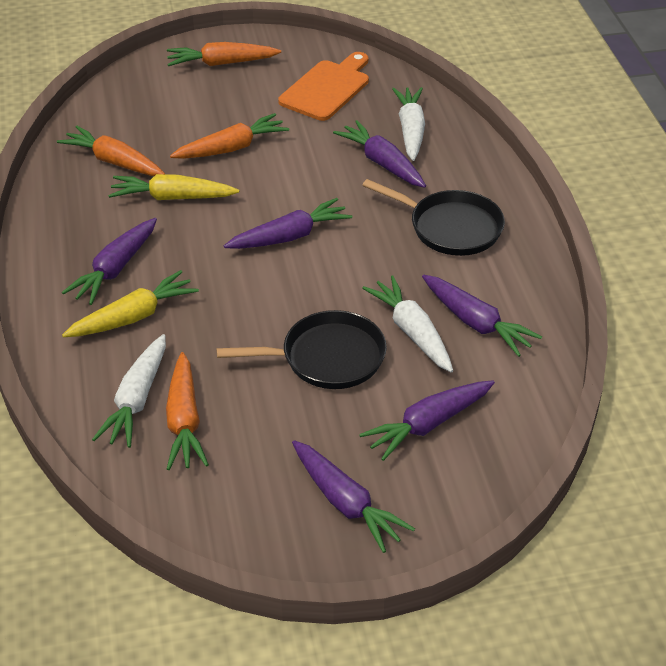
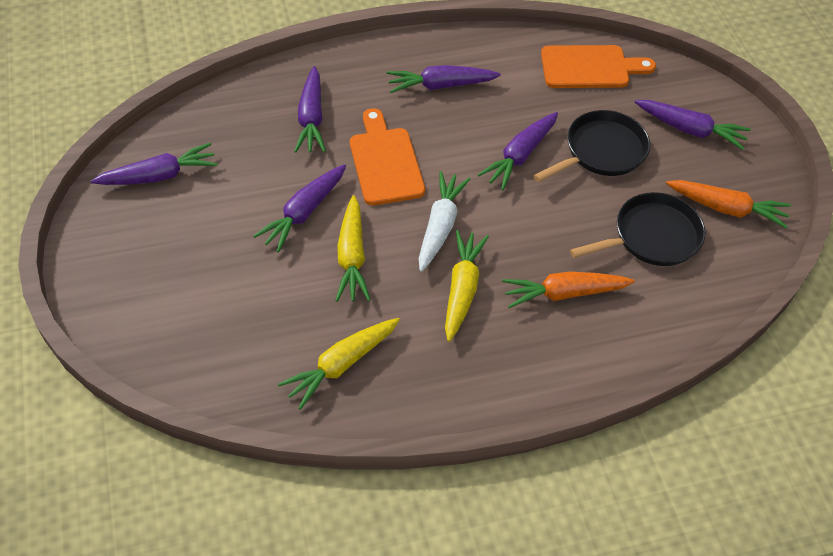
orange carrot: [57,126,165,176] [166,352,209,470] [167,42,281,66] [170,113,289,159] = 4 -> [502,272,635,308] [666,180,791,229] = 2
orange cutting board: [278,52,369,121] = 1 -> [350,108,425,206] [541,45,656,88] = 2
white carrot: [92,334,166,448] [362,275,453,372] [392,87,425,161] = 3 -> [419,171,470,272] = 1
yellow carrot: [62,270,199,337] [108,174,239,200] = 2 -> [278,318,400,410] [335,195,371,302] [445,230,489,342] = 3

